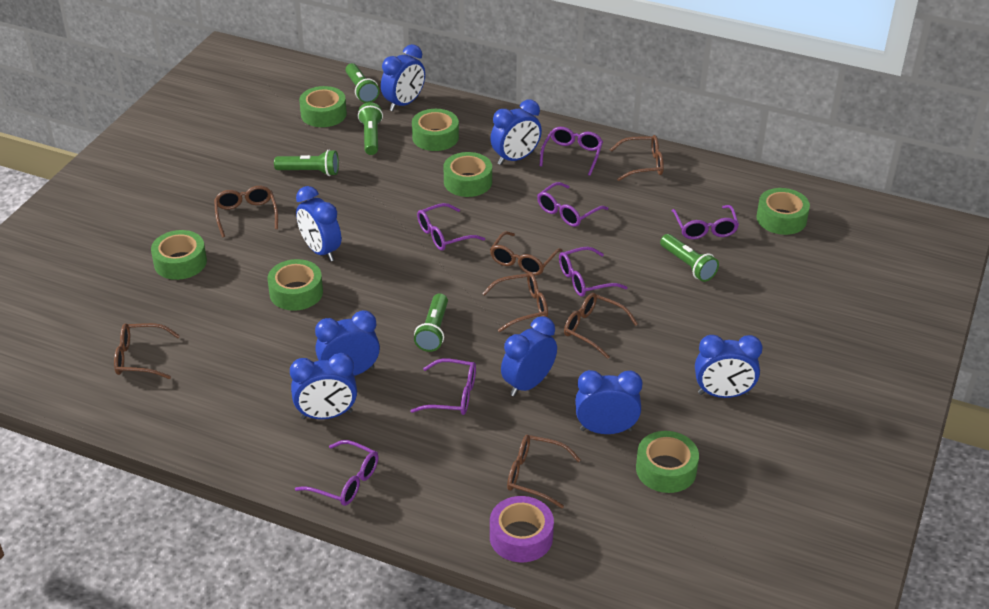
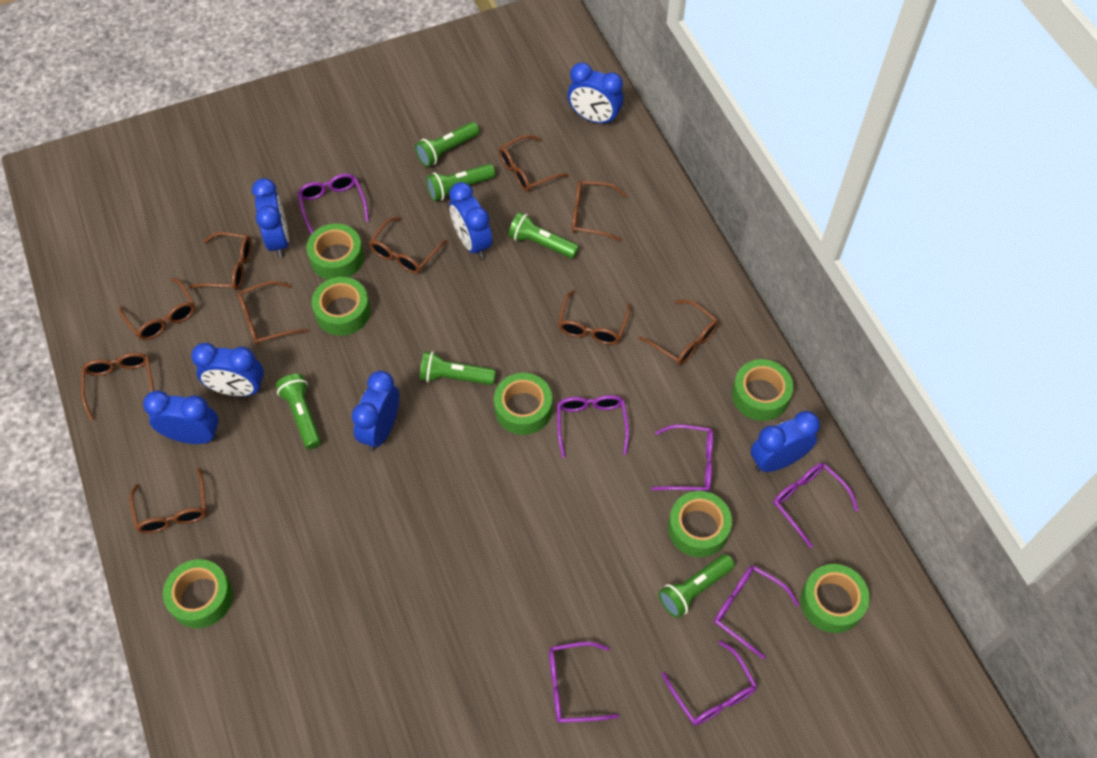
blue clock: [290,353,357,419] [296,186,341,262] [315,310,380,376] [381,44,425,111] [490,99,542,165] [501,316,557,397] [575,370,642,434] [695,335,762,398] = 8 -> [143,391,219,444] [191,343,264,397] [252,178,289,258] [352,371,399,451] [449,182,492,259] [568,62,624,125] [751,411,820,472] = 7
brown glasses: [114,323,180,379] [214,186,278,237] [482,272,548,332] [490,231,563,275] [507,435,581,508] [564,293,638,359] [610,135,664,181] = 7 -> [81,352,154,421] [119,278,195,340] [129,468,207,534] [188,232,252,290] [238,281,308,345] [369,217,447,274] [499,135,569,192] [558,290,631,345] [572,181,627,242] [638,300,719,365] = 10
green flashlight: [274,150,339,176] [345,63,380,103] [358,102,383,155] [414,293,448,352] [660,234,719,282] = 5 -> [276,374,321,449] [415,122,479,167] [420,351,496,385] [426,164,495,201] [508,212,579,259] [659,554,735,618] = 6
purple tape: [490,496,554,562] = 1 -> none = 0

